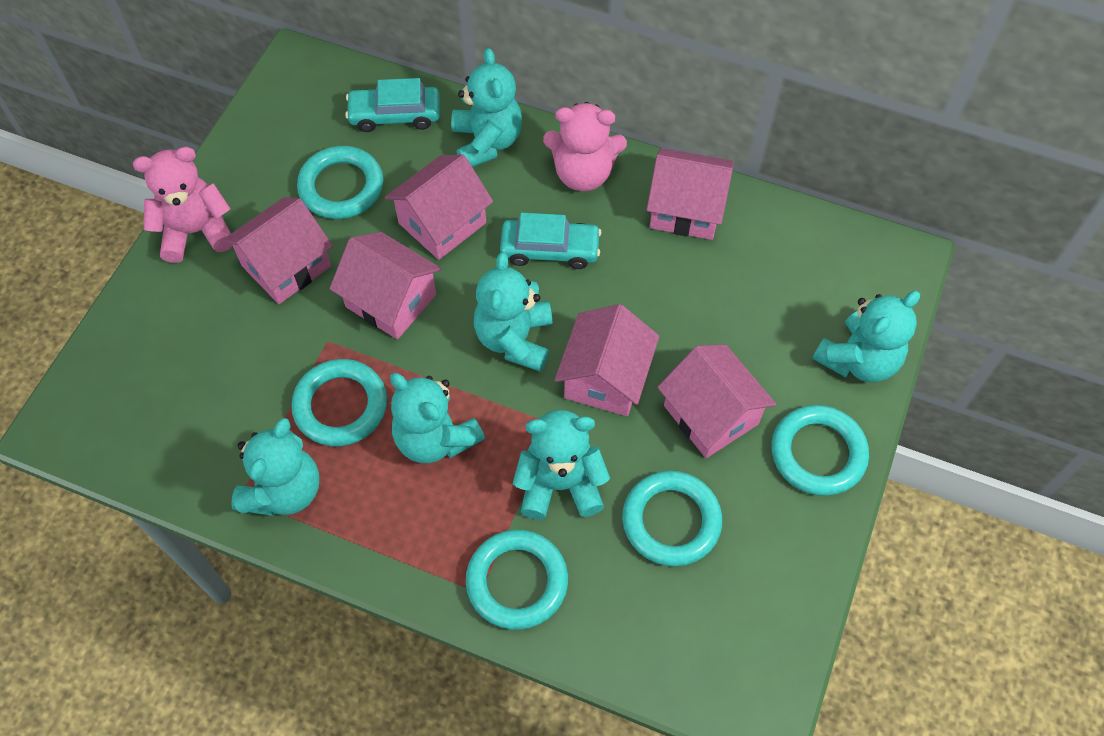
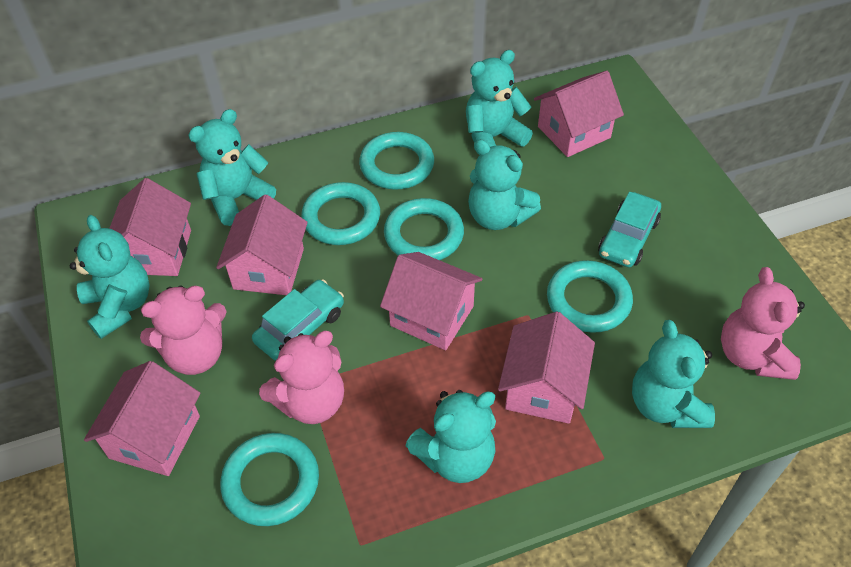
pink teddy bear: [133,147,233,263] [543,102,627,191] = 2 -> [140,285,227,375] [259,331,344,424] [721,267,805,380] = 3

